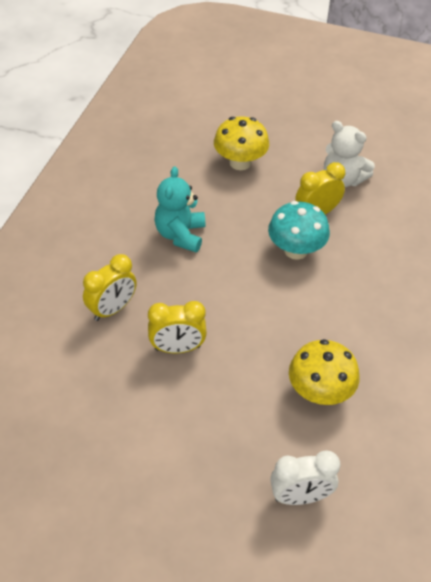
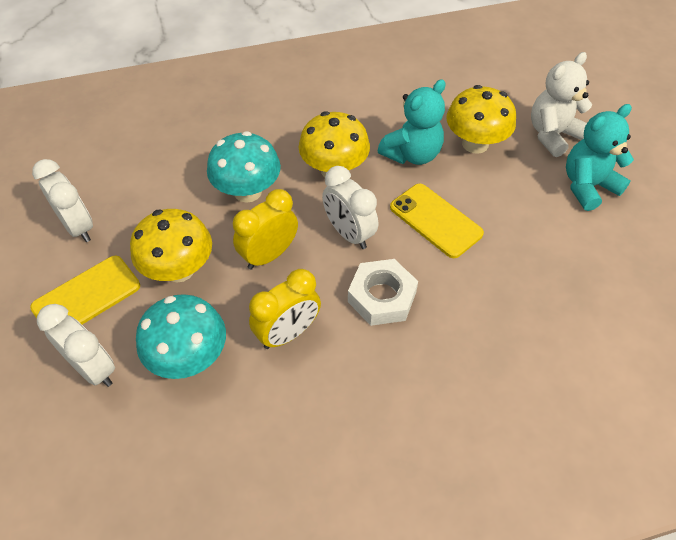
turquoise mushroom: [268,201,330,260] = 1 -> [136,294,226,379] [207,131,281,203] = 2
turquoise teddy bear: [154,166,205,252] = 1 -> [377,79,446,165] [566,104,634,211] = 2
white clock: [270,451,340,505] = 1 -> [32,159,93,242] [37,304,115,387] [322,166,378,249] = 3
white nut: none = 0 -> [348,259,418,326] = 1
yellow clock: [83,254,137,321] [148,301,207,353] [295,162,345,215] = 3 -> [233,189,298,269] [249,269,321,349] = 2
yellow mushroom: [214,116,269,170] [289,339,360,405] = 2 -> [130,209,212,283] [298,111,370,177] [446,85,516,154] = 3
yellow phone: none = 0 -> [30,256,140,325] [390,183,484,258] = 2

